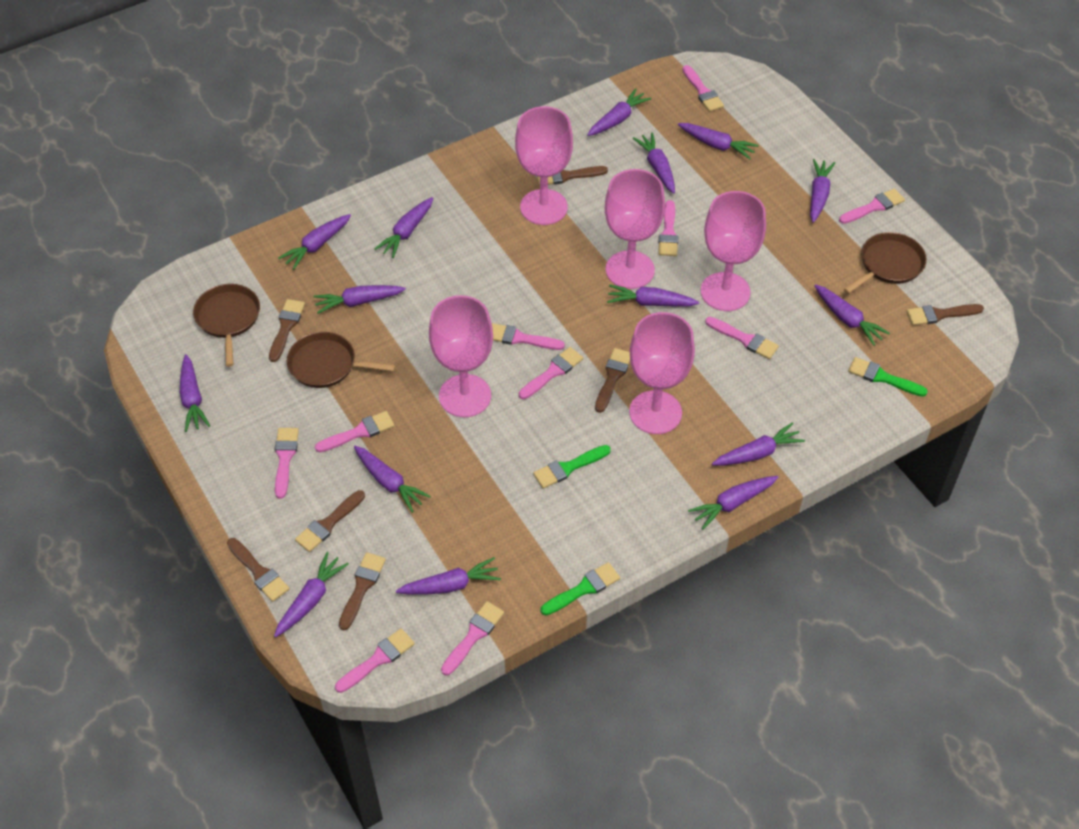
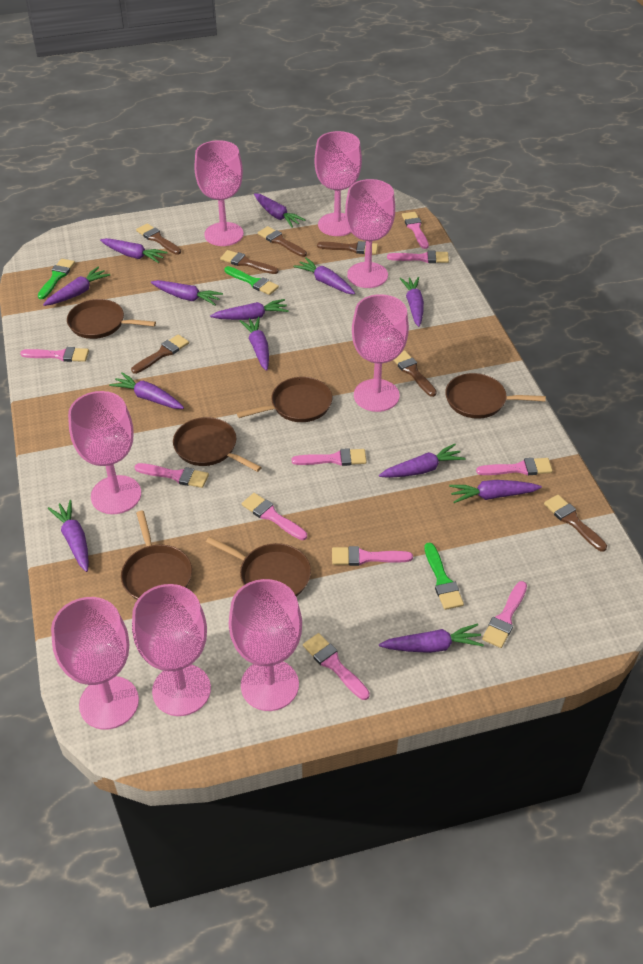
brown pan: [193,284,260,367] [287,332,396,388] [844,232,927,294] = 3 -> [67,299,156,339] [121,511,192,600] [173,417,262,472] [206,537,311,596] [237,377,332,422] [445,373,546,419] = 6
pink goblet: [429,295,493,417] [515,106,573,225] [605,169,665,289] [629,312,695,434] [701,191,766,311] = 5 -> [51,597,139,730] [68,391,141,514] [132,584,211,716] [194,140,244,246] [229,579,302,711] [315,131,362,236] [345,179,395,288] [352,294,409,412] = 8
purple carrot: [180,354,210,432] [274,552,349,637] [278,214,351,270] [313,285,406,314] [354,446,431,513] [374,197,433,258] [396,557,501,595] [587,88,651,136] [607,284,699,307] [633,132,675,194] [678,123,759,159] [688,476,778,530] [712,422,805,466] [810,159,835,223] [814,284,890,346] = 15 -> [43,267,110,306] [48,500,89,572] [100,238,168,263] [109,372,184,409] [151,280,223,305] [210,299,289,320] [240,317,269,371] [254,193,306,228] [293,258,355,294] [379,444,465,478] [379,623,484,653] [400,277,424,327] [449,480,542,503] = 13

